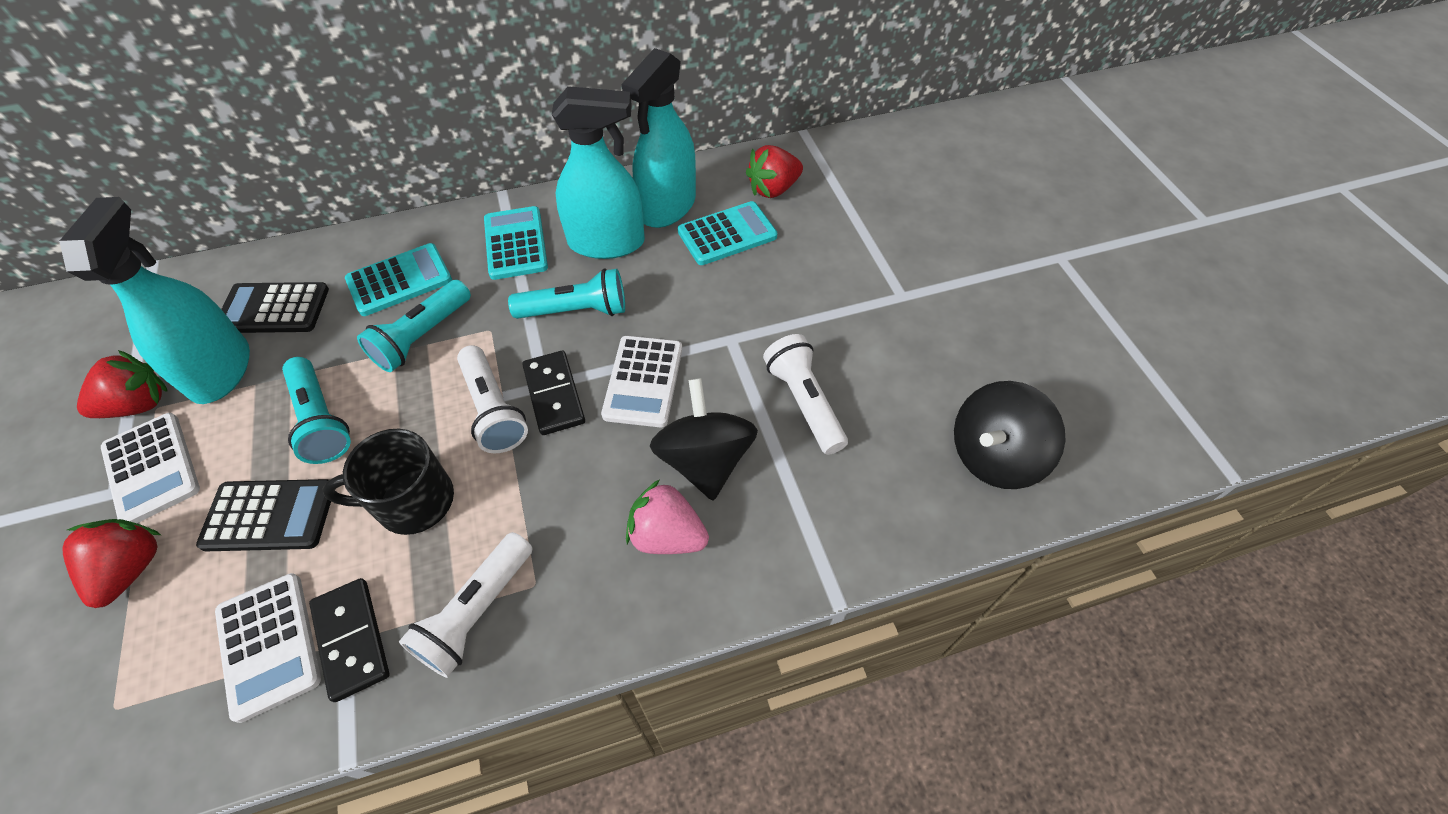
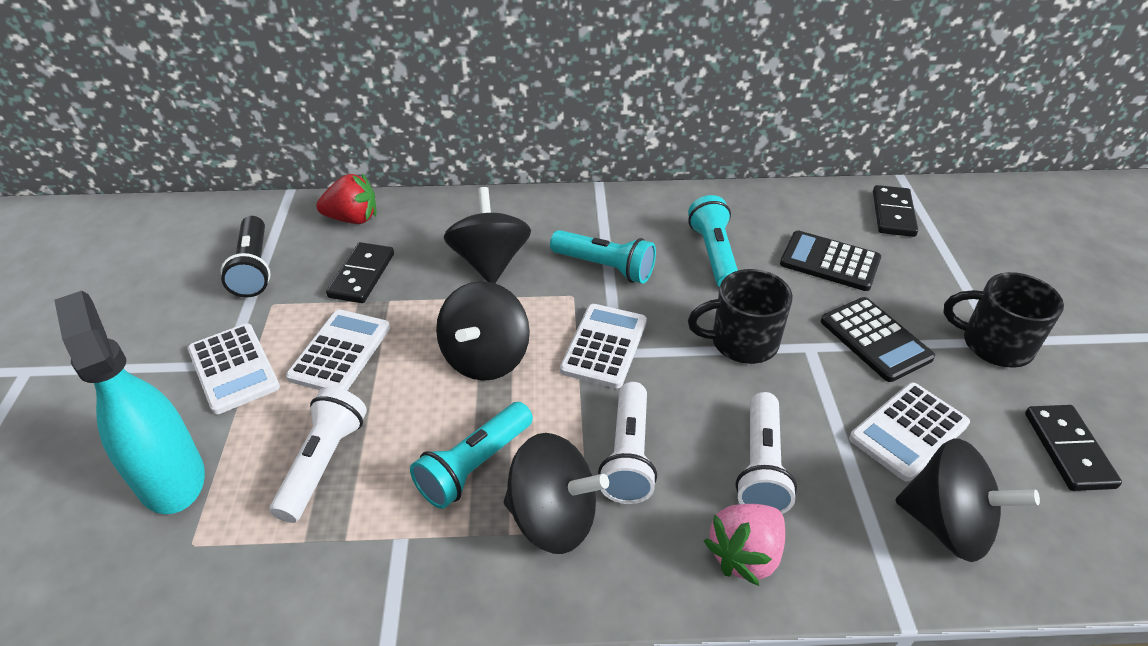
black domino: [309,578,390,702] [522,351,585,435] = 2 -> [326,242,394,303] [873,185,918,237] [1025,405,1122,491] = 3
black flashlight: none = 0 -> [221,216,271,298] = 1
black mug: [322,429,454,535] = 1 -> [688,269,793,364] [943,272,1064,368] = 2
black spinning top: [650,378,758,500] [954,381,1066,489] = 2 -> [436,281,530,381] [444,187,531,283] [504,433,609,554] [895,438,1040,562] = 4
red strawberry: [62,519,161,608] [77,350,167,418] [746,145,803,198] = 3 -> [316,174,376,224] = 1
turquoise calculator: [345,243,452,316] [484,206,548,280] [678,201,778,265] = 3 -> none = 0
turquoise spray bottle: [59,197,250,404] [552,86,645,259] [622,48,696,228] = 3 -> [54,291,205,514] = 1
white calculator: [101,413,200,523] [215,573,321,723] [601,336,682,427] = 3 -> [188,324,280,414] [286,310,390,391] [560,304,647,388] [849,382,970,482] = 4

